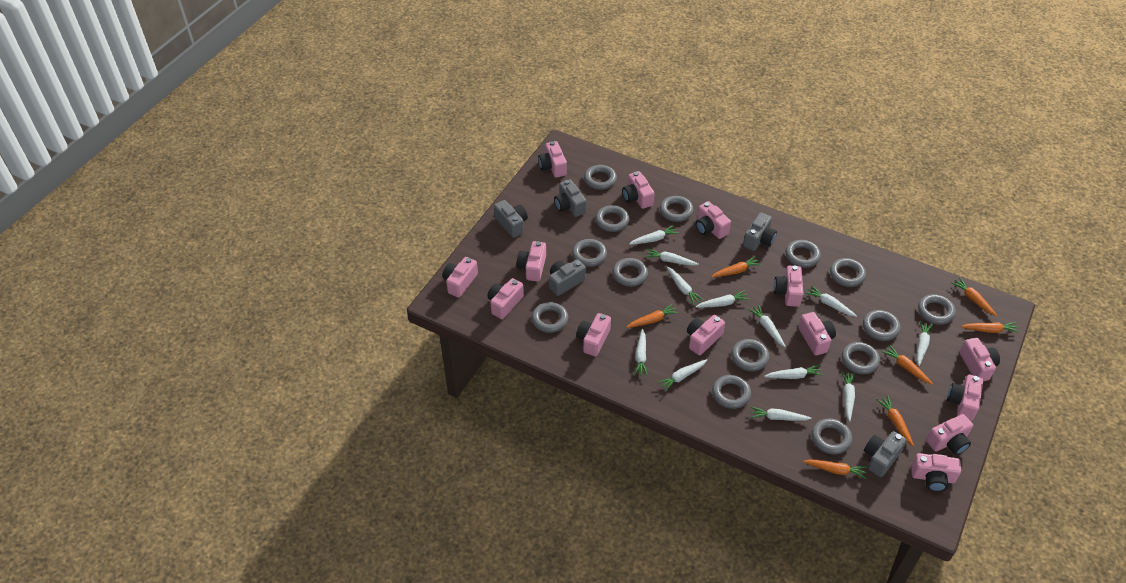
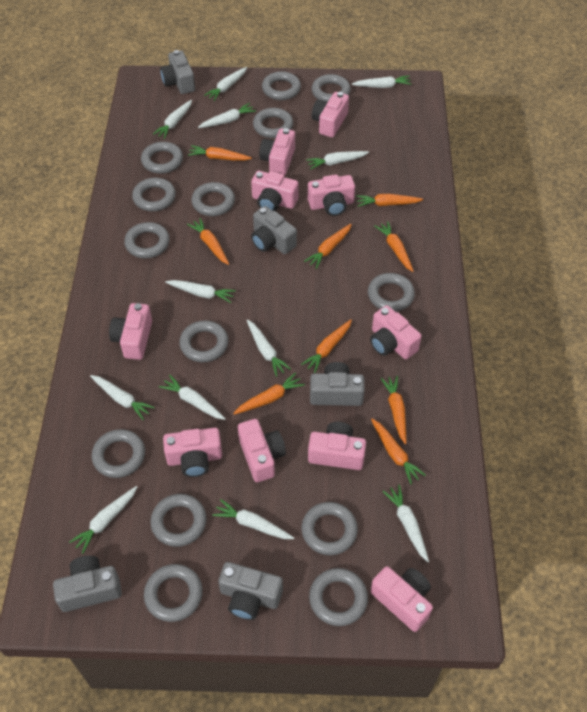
orange carrot: [626,304,679,328] [711,256,762,277] [803,459,867,479] [876,395,914,446] [881,345,933,384] [951,277,997,316] [961,322,1019,333] = 7 -> [187,218,229,265] [188,145,252,161] [233,372,305,415] [301,319,352,373] [304,224,352,269] [356,194,423,207] [371,419,426,484] [375,221,413,272] [380,376,406,444] = 9
pink camera: [443,257,478,297] [487,278,524,319] [517,241,546,282] [538,141,567,178] [576,313,611,357] [622,171,654,209] [687,315,725,355] [695,201,731,239] [774,265,803,307] [798,312,836,355] [911,453,961,492] [926,414,973,455] [947,375,983,421] [960,338,1000,381] = 14 -> [109,303,152,360] [163,428,222,477] [238,419,286,482] [251,171,299,211] [259,128,295,176] [308,175,355,216] [308,422,366,470] [312,92,349,137] [370,305,422,359] [370,566,433,632] = 10

